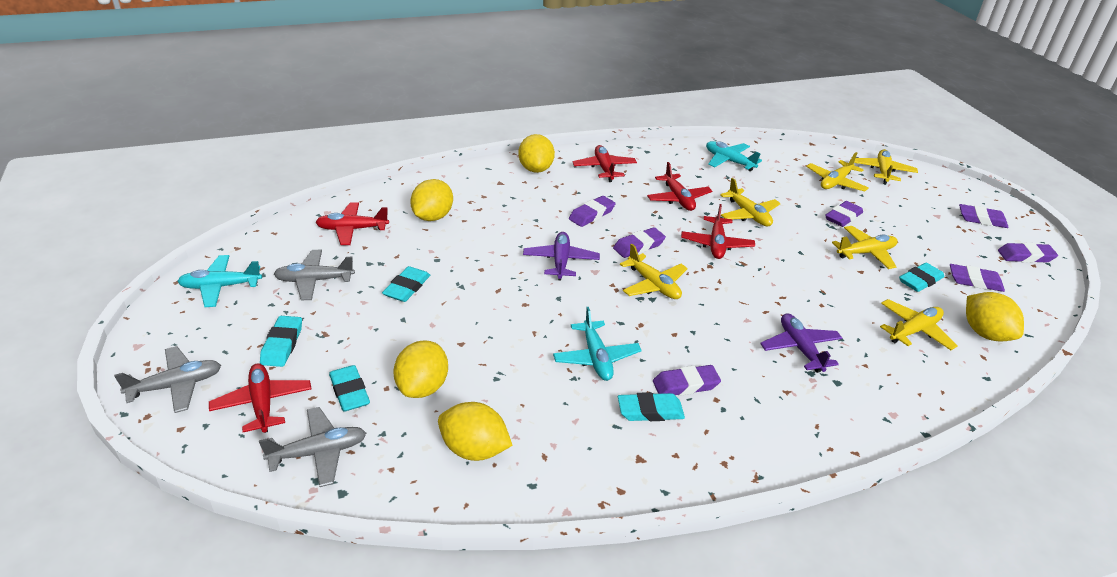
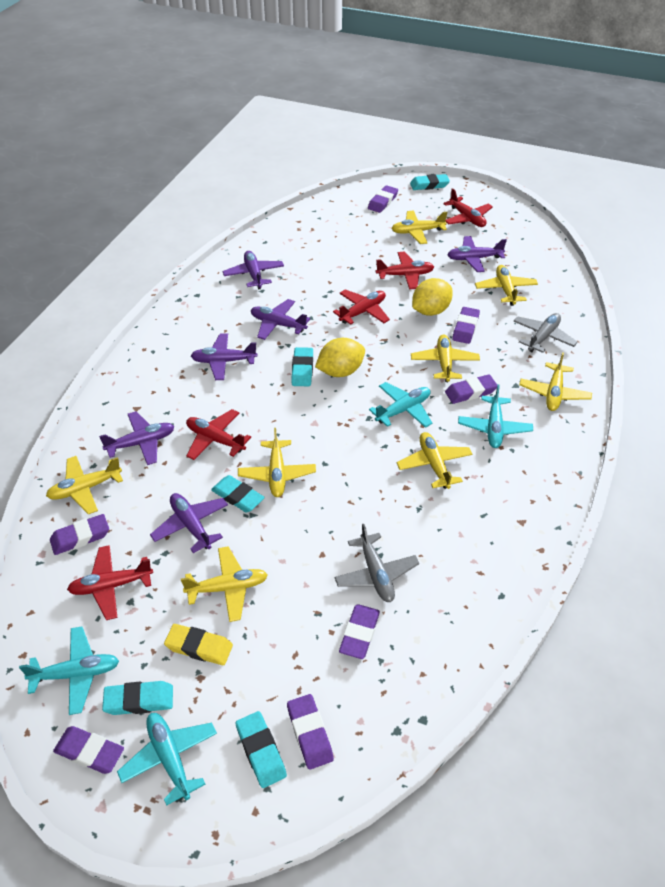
grey plane: [114,346,221,413] [259,407,366,487] [274,250,355,300] = 3 -> [334,524,419,602] [513,313,578,353] = 2
purple plane: [523,232,600,280] [760,313,842,373] = 2 -> [99,411,175,465] [150,493,228,553] [191,333,257,380] [223,251,284,289] [251,299,310,340] [447,236,507,272] = 6
turquoise plane: [177,255,262,307] [553,307,642,381] [706,141,762,171] = 3 -> [19,627,119,715] [117,713,217,806] [369,382,432,428] [458,384,533,448] = 4
yellow eraser: none = 0 -> [164,624,233,665] = 1
yellow lemon: [394,340,448,398] [410,179,453,221] [438,402,513,461] [518,134,555,173] [966,292,1024,342] = 5 -> [315,338,365,377] [412,278,453,316] = 2
yellow plane: [620,244,688,299] [720,178,781,226] [806,152,869,191] [832,226,898,269] [854,149,918,184] [880,299,958,350] = 6 -> [46,456,123,514] [181,546,268,622] [238,428,316,497] [391,210,448,244] [397,432,472,489] [411,335,480,382] [475,265,538,306] [519,352,592,411] = 8

